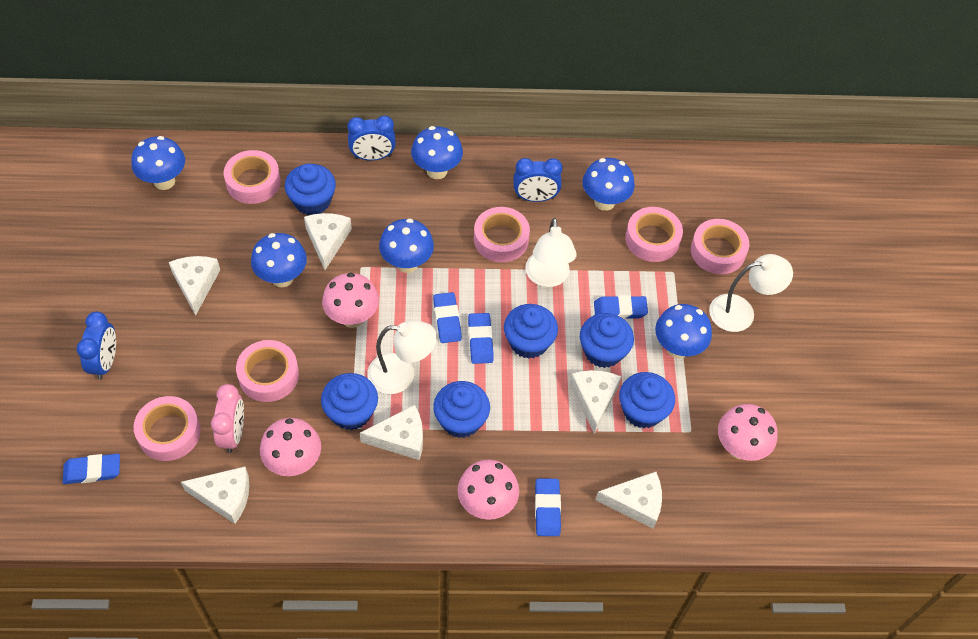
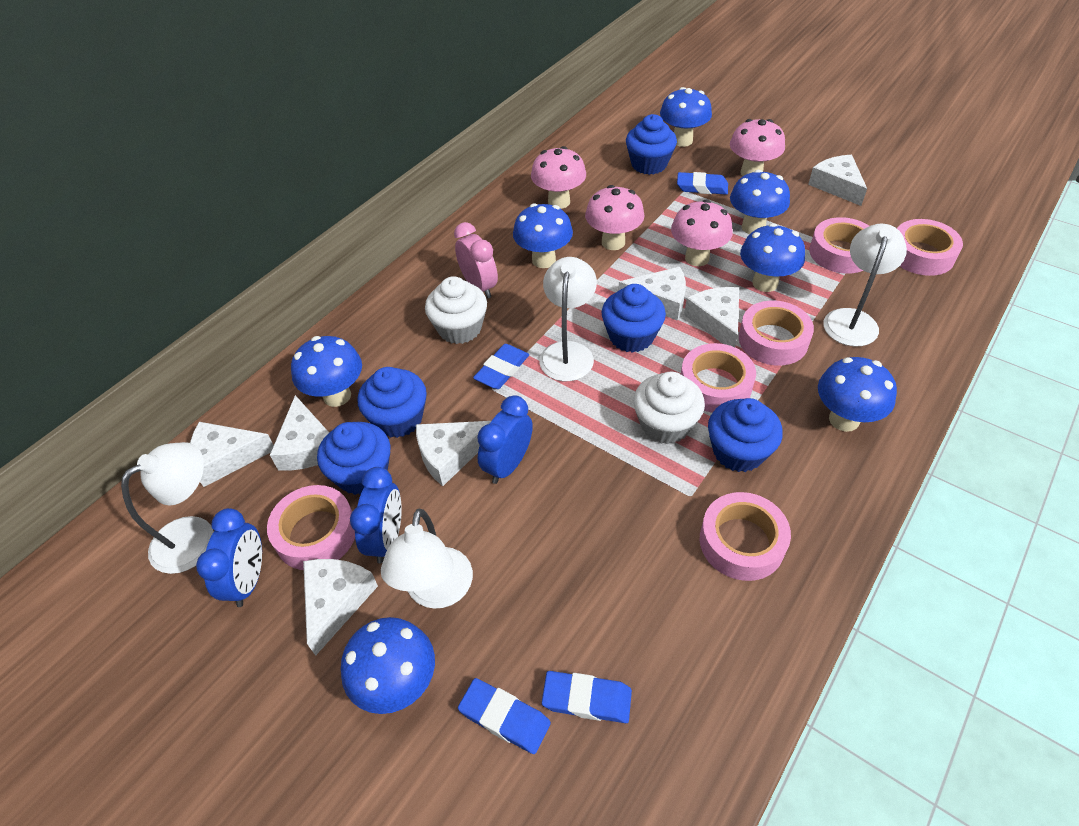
blue cupcake: [285,164,336,215] [321,373,378,430] [433,381,490,438] [504,304,558,359] [580,313,634,368] [619,372,675,429] = 6 -> [317,422,391,495] [357,367,427,438] [601,284,666,353] [626,114,677,175] [708,398,783,472] = 5
blue eraser: [63,454,120,484] [433,292,462,343] [468,313,494,364] [535,478,561,536] [594,295,648,319] = 5 -> [458,678,551,754] [473,344,529,389] [542,671,632,723] [677,172,728,195] = 4
blue mushroom: [131,136,185,190] [251,233,307,287] [379,219,434,273] [411,126,463,179] [582,158,635,211] [655,304,712,358] = 6 -> [291,336,362,407] [341,617,435,714] [513,203,573,268] [660,87,712,147] [730,170,790,234] [740,223,805,292] [818,357,897,432] = 7
white cheese: [169,256,220,316] [181,467,249,524] [304,213,352,270] [360,405,423,460] [570,370,622,434] [596,472,662,529] = 6 -> [190,422,274,487] [270,395,329,471] [303,559,378,656] [416,421,491,486] [618,267,686,321] [684,287,739,347] [808,155,867,206] = 7
white cupcake: none = 0 -> [425,276,487,344] [633,372,705,444] = 2
white lamp: [367,320,437,394] [525,218,576,287] [709,254,793,332] = 3 -> [121,442,214,574] [381,509,473,609] [539,257,597,381] [823,223,907,346] = 4

